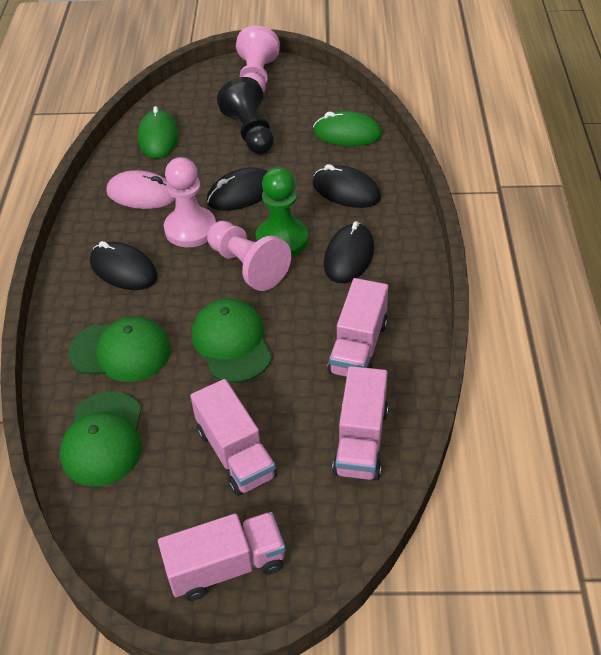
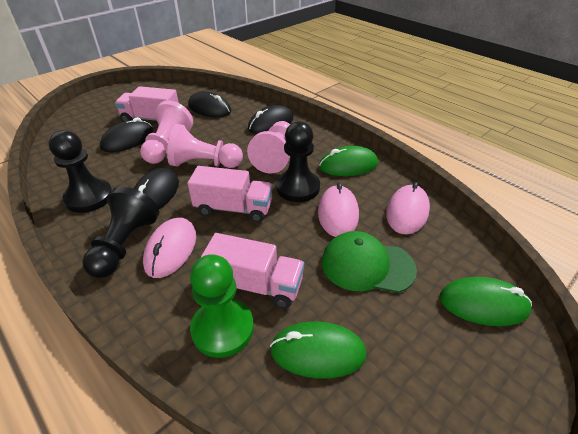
black pawn: [217,77,274,155] = 1 -> [48,130,112,213] [82,187,159,278] [276,121,320,202] = 3
green cap: [60,391,142,487] [68,316,171,382] [192,299,272,383] = 3 -> [322,231,417,293] = 1
green mouse: [138,106,179,159] [313,111,382,146] = 2 -> [270,321,367,379] [319,146,378,176] [439,277,532,326] = 3
pink mouse: [106,170,176,209] = 1 -> [143,218,196,278] [318,183,359,237] [386,182,430,234] = 3
pink truck: [158,512,286,601] [190,379,277,496] [327,278,388,377] [332,366,388,480] = 4 -> [115,86,179,122] [188,166,273,222] [201,233,304,308] = 3

